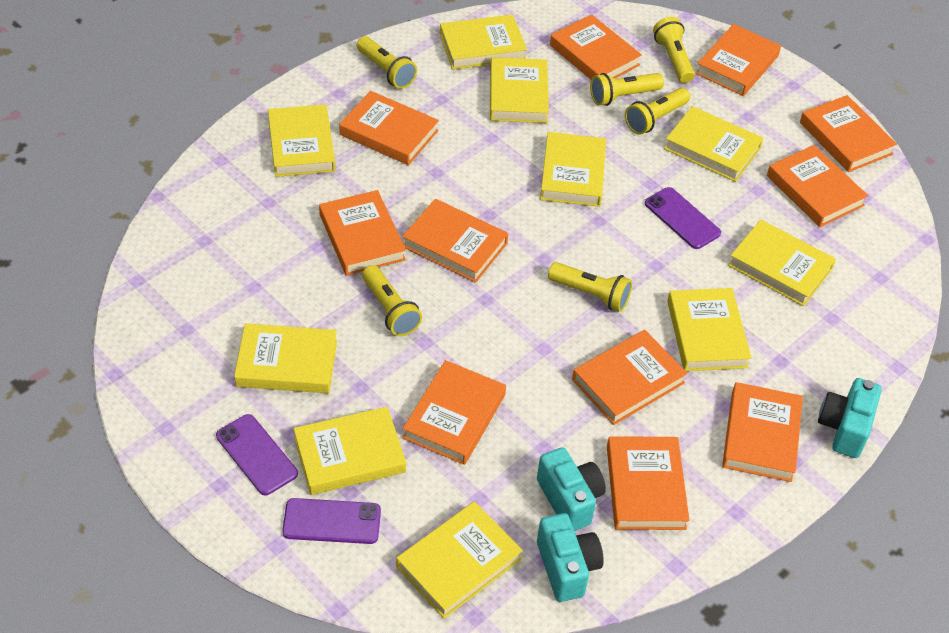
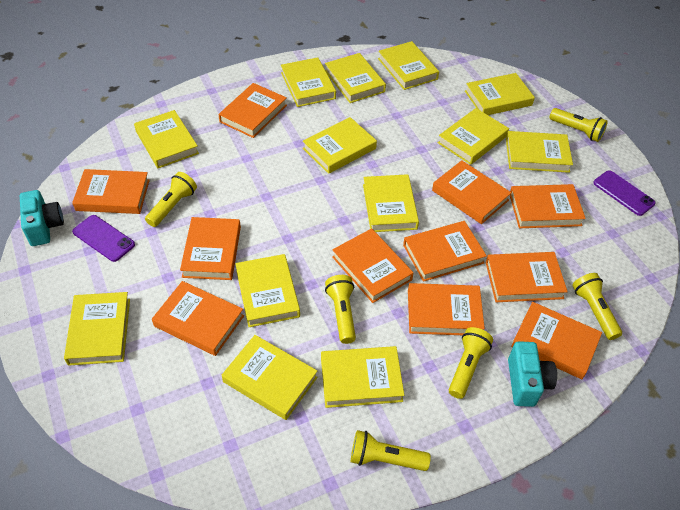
purple phone: [216,414,298,495] [282,498,381,544] [645,187,721,249] = 3 -> [72,215,135,262] [593,170,656,216] = 2
turquoise camera: [537,447,606,531] [537,513,604,602] [818,378,882,458] = 3 -> [20,190,64,246] [508,341,557,407] = 2
yellow book: [234,323,337,393] [268,104,335,177] [293,407,406,495] [396,501,523,618] [440,14,527,70] [490,57,549,123] [540,132,606,207] [664,106,764,182] [667,288,752,371] [728,219,836,306] = 10 -> [64,292,130,366] [134,110,199,168] [222,335,318,420] [235,254,300,327] [281,57,336,107] [303,117,377,174] [321,346,404,408] [325,53,386,103] [363,174,419,232] [378,41,439,90] [438,108,509,165] [465,73,535,115] [506,131,573,173] = 13

